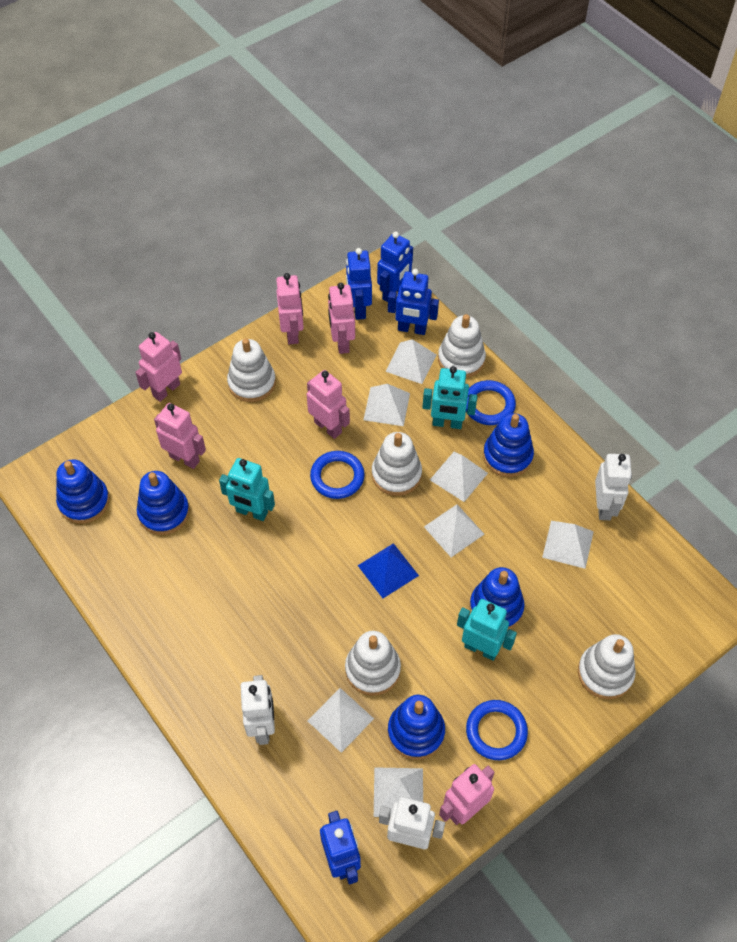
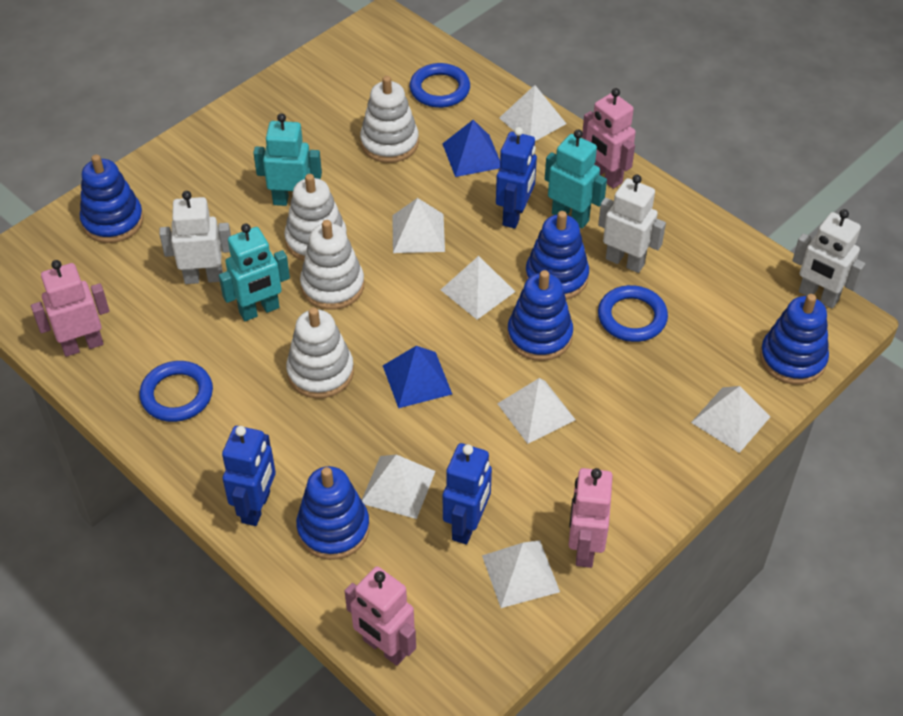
blue pyramid: [358,543,419,598] = 1 -> [383,346,452,408] [443,120,500,177] = 2
blue robot: [320,811,361,884] [346,248,372,320] [377,232,413,302] [388,269,439,335] = 4 -> [222,426,276,526] [443,443,492,545] [496,127,537,229] = 3
pink robot: [135,332,182,402] [154,403,206,469] [276,273,304,344] [307,370,350,439] [328,283,355,354] [439,764,495,825] = 6 -> [31,260,109,357] [345,566,416,666] [569,468,613,568] [582,88,636,189] = 4
white stacking toy: [227,338,276,402] [345,631,401,696] [372,432,422,496] [438,314,486,378] [578,634,635,699] = 5 -> [284,174,347,261] [286,307,354,398] [300,220,364,310] [360,76,419,163] = 4

